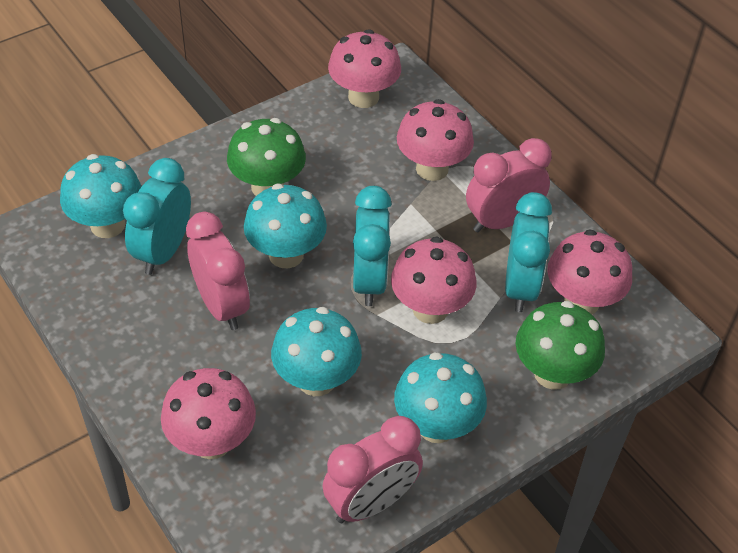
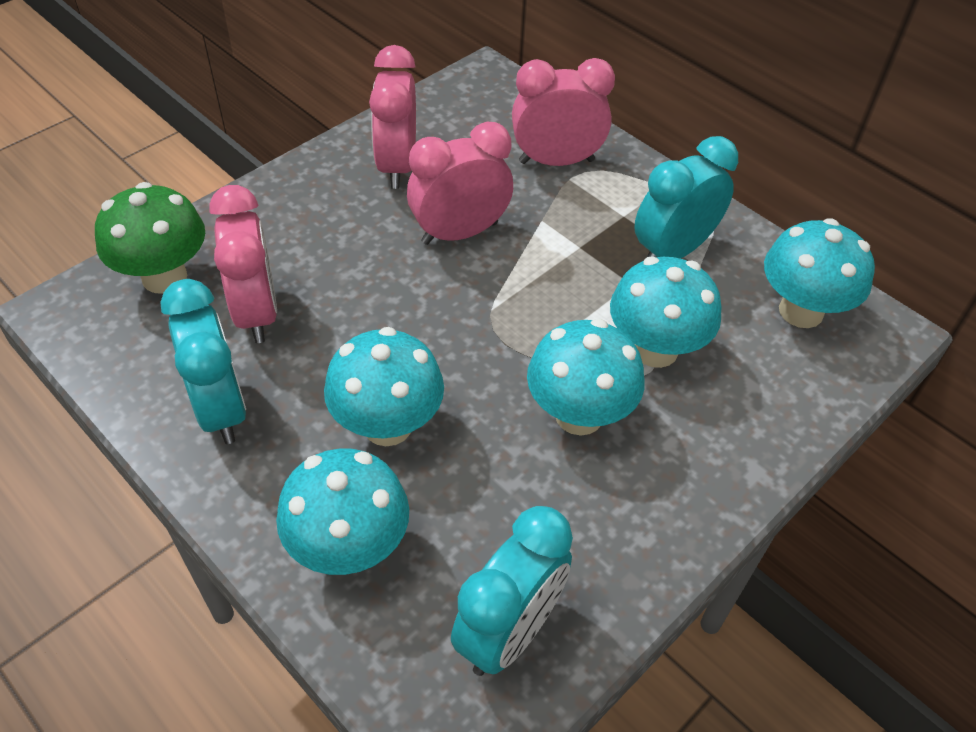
green mushroom: [227,118,306,196] [516,301,605,390] = 2 -> [95,182,205,294] = 1
pink clock: [186,212,250,330] [322,416,423,523] [466,138,552,232] = 3 -> [210,185,277,343] [369,45,416,189] [407,122,513,245] [512,58,615,166] = 4
pink mushroom: [161,368,256,459] [328,29,401,108] [391,237,477,324] [397,99,474,181] [547,229,632,314] = 5 -> none = 0
turquoise mushroom: [60,154,142,238] [244,184,327,268] [271,307,362,396] [394,352,487,443] = 4 -> [276,448,409,575] [324,327,444,446] [527,319,644,435] [610,256,722,368] [764,218,875,328] = 5

